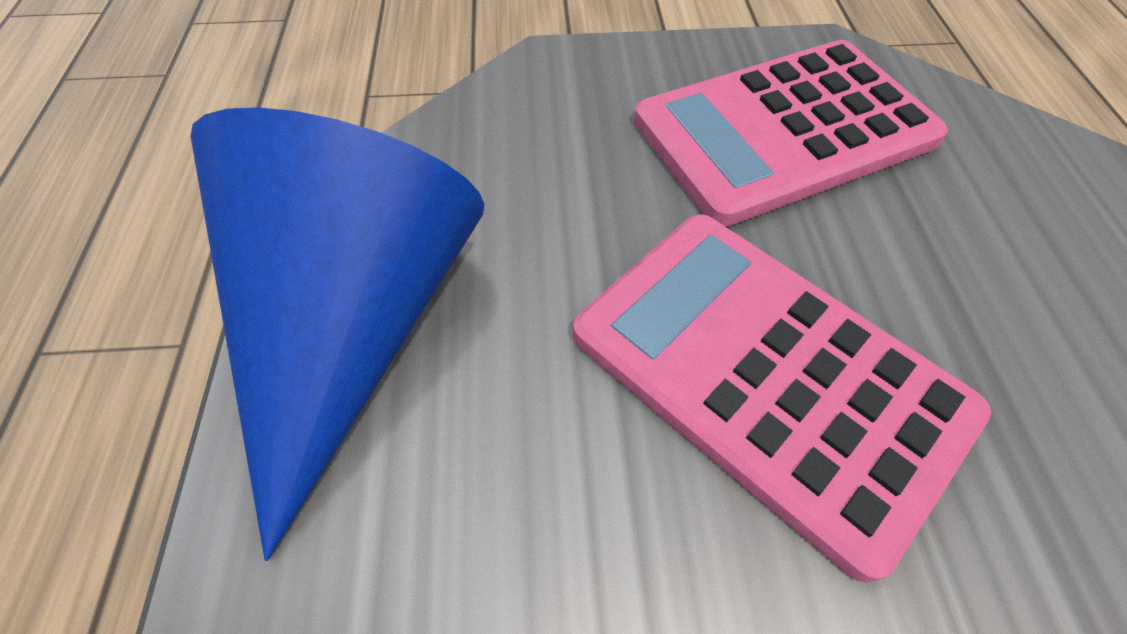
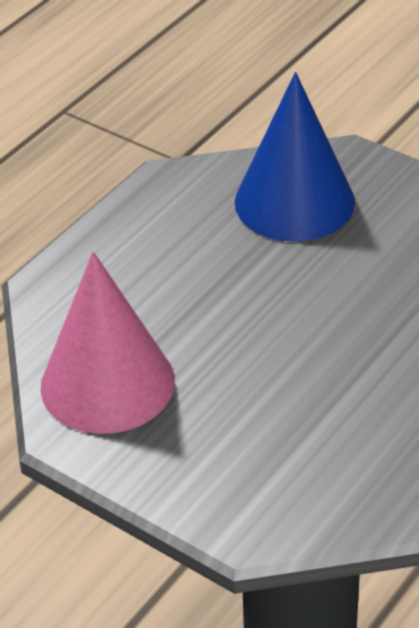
pink calculator: [573,214,991,583] [634,40,948,227] = 2 -> none = 0
pink cone: none = 0 -> [40,252,175,434] = 1

